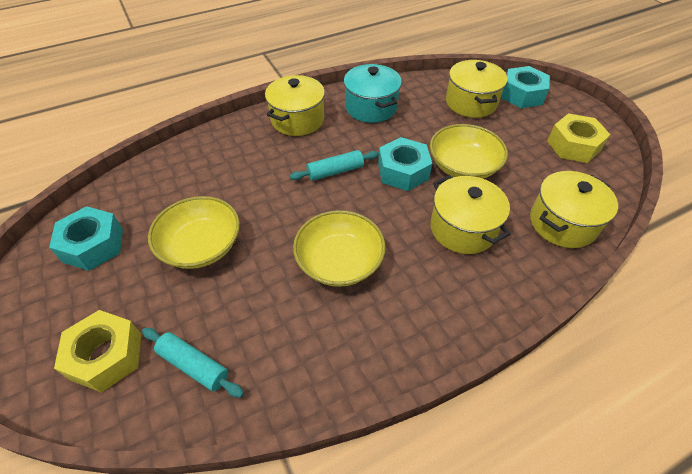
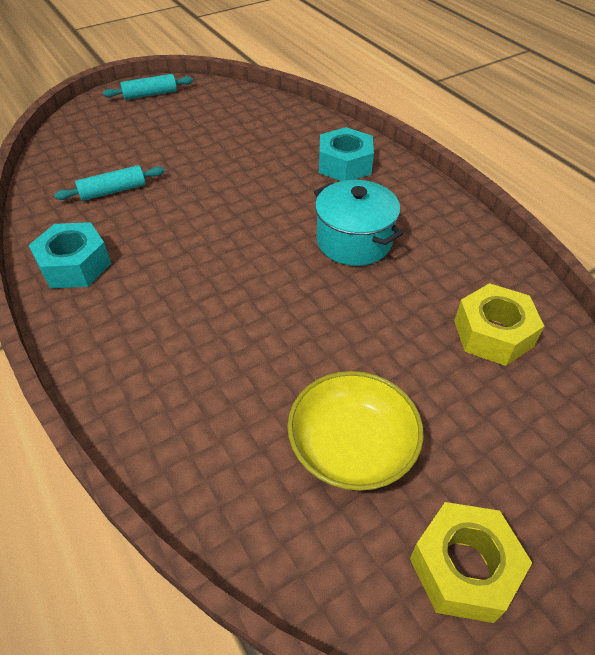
turquoise nut: [49,206,123,271] [378,137,432,191] [501,66,550,108] = 3 -> [28,222,111,289] [319,127,374,181] = 2
yellow bowl: [148,196,240,269] [293,210,386,287] [430,124,508,179] = 3 -> [287,371,424,491] = 1
yellow pot: [265,75,325,136] [430,175,511,254] [446,60,508,118] [530,171,618,248] = 4 -> none = 0

